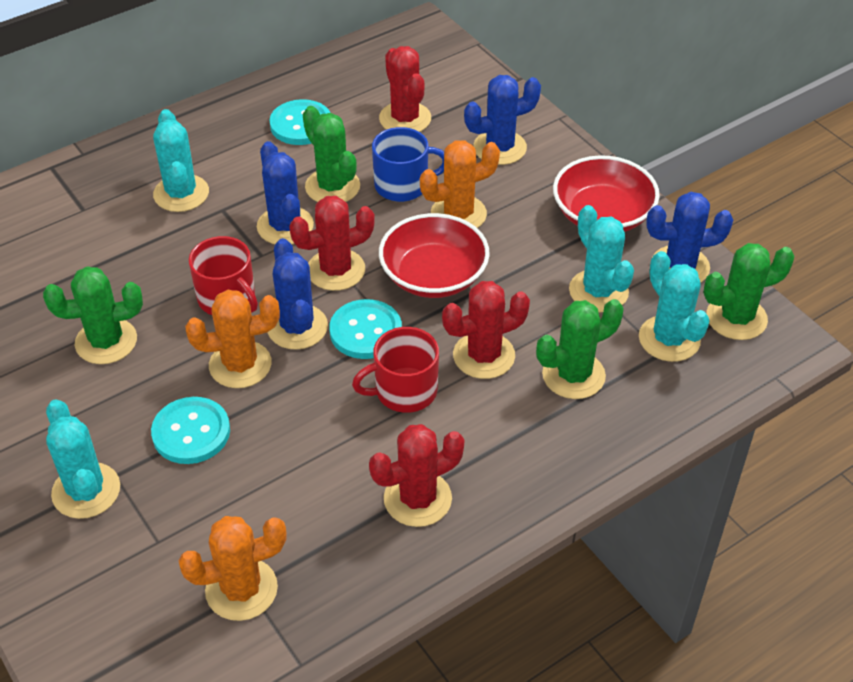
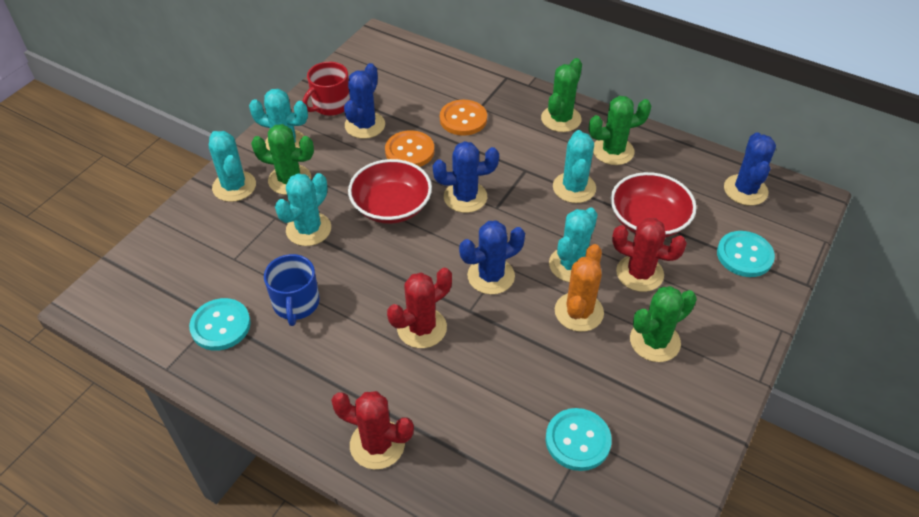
orange button: none = 0 -> [385,130,434,167] [440,100,487,136] = 2
orange cactus: [178,516,287,621] [185,290,280,388] [420,140,500,228] = 3 -> [555,244,604,332] = 1
red cactus: [289,196,375,291] [369,424,465,527] [379,46,431,132] [442,281,530,379] = 4 -> [331,391,414,470] [387,268,452,348] [612,218,687,292] = 3
red mug: [189,236,258,315] [352,327,439,413] = 2 -> [303,62,350,116] = 1
turquoise cactus: [46,399,120,519] [153,109,209,212] [569,205,634,312] [639,251,710,362] = 4 -> [209,131,256,202] [249,89,308,150] [275,173,331,246] [549,207,598,282] [553,130,596,203] = 5

